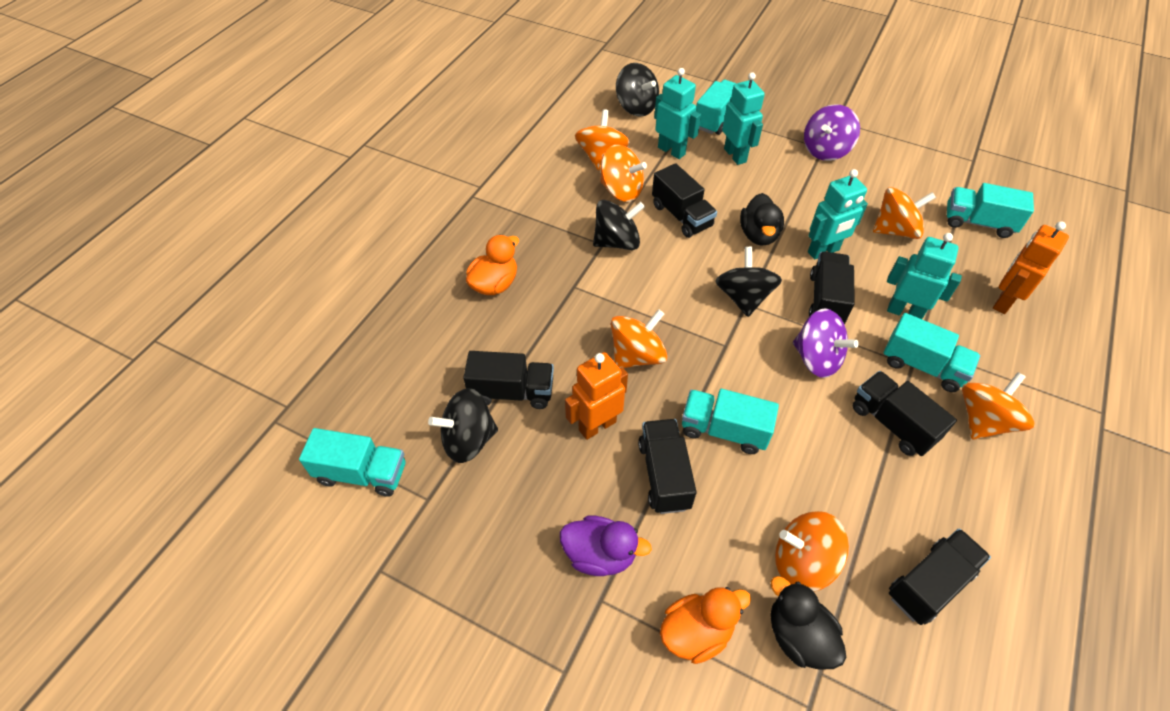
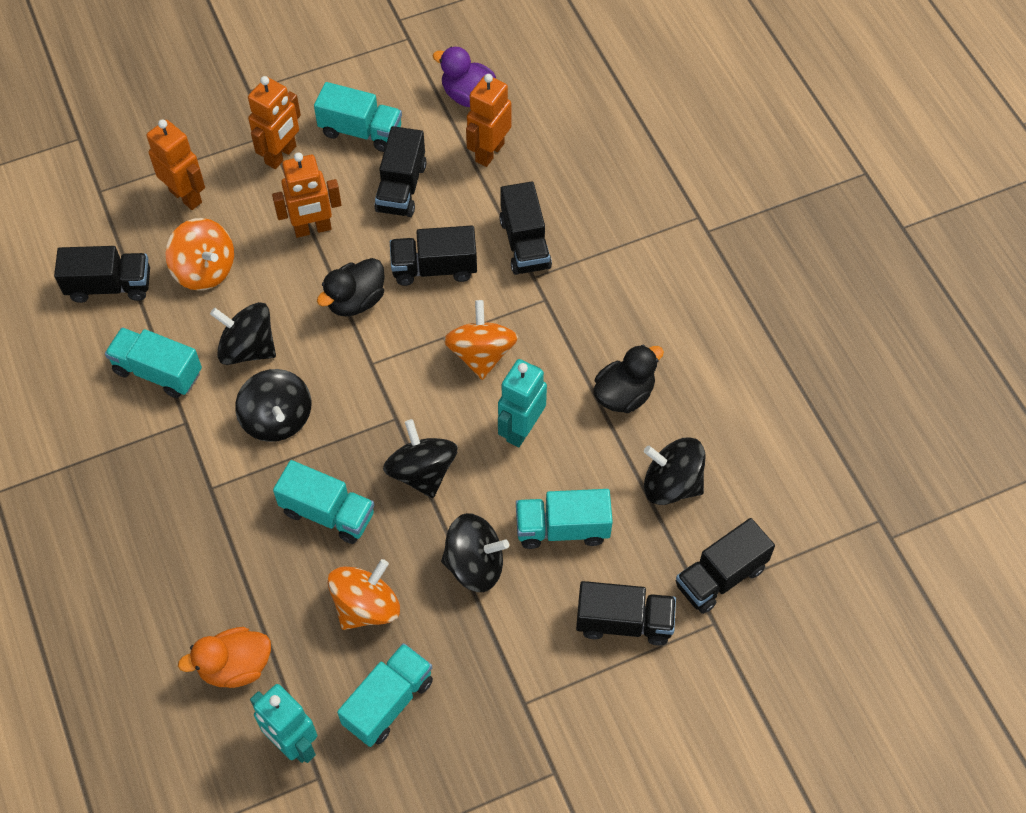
black spinning top: [428,388,498,463] [593,200,645,250] [616,63,659,117] [715,247,782,317] = 4 -> [210,302,276,365] [235,369,311,442] [383,419,458,498] [441,513,509,592] [644,437,706,505] = 5
orange duck: [466,235,519,295] [660,587,751,664] = 2 -> [178,627,271,688] = 1
orange robot: [565,352,628,440] [993,221,1069,314] = 2 -> [146,119,205,210] [248,76,301,169] [272,152,342,238] [466,74,511,167] = 4
orange spinning top: [575,109,629,170] [600,145,647,202] [611,309,667,368] [775,511,849,592] [873,187,936,239] [962,372,1035,439] = 6 -> [166,218,234,291] [328,559,400,630] [444,300,518,380] = 3
purple spinning top: [793,308,859,378] [804,104,860,161] = 2 -> none = 0
turquoise robot: [654,68,701,159] [722,72,765,165] [808,169,868,259] [887,233,962,319] = 4 -> [250,684,317,763] [498,359,547,447] = 2

